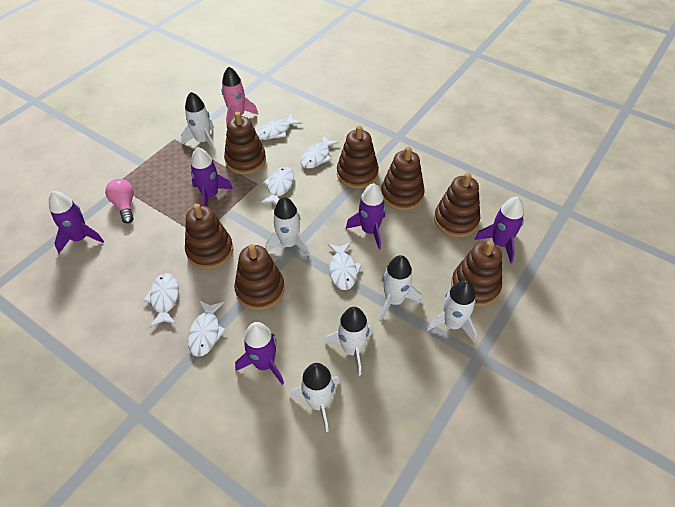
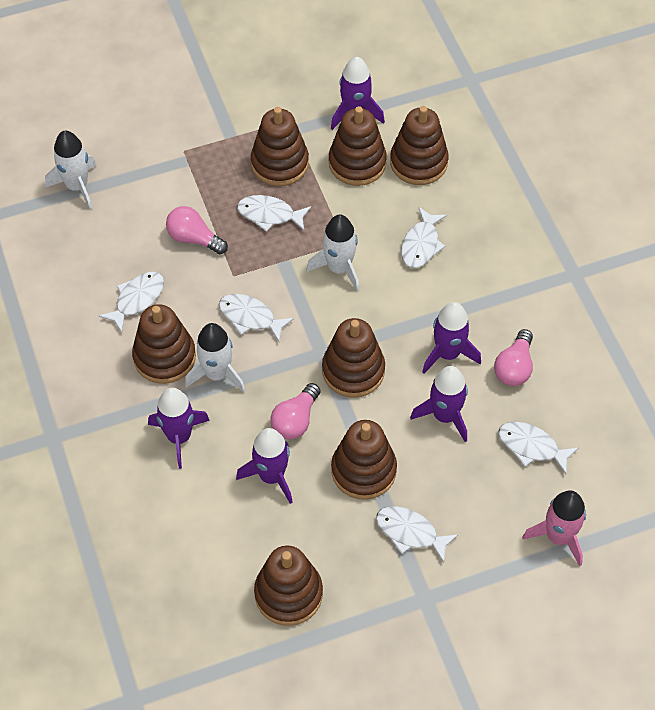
pink light bulb: [105,179,134,224] = 1 -> [166,206,228,254] [270,383,321,440] [494,329,533,386] = 3
white rocket: [181,92,216,153] [266,197,310,256] [289,363,340,432] [325,307,373,376] [380,255,422,320] [426,280,477,342] = 6 -> [45,131,96,209] [185,323,245,393] [306,214,359,292] = 3

